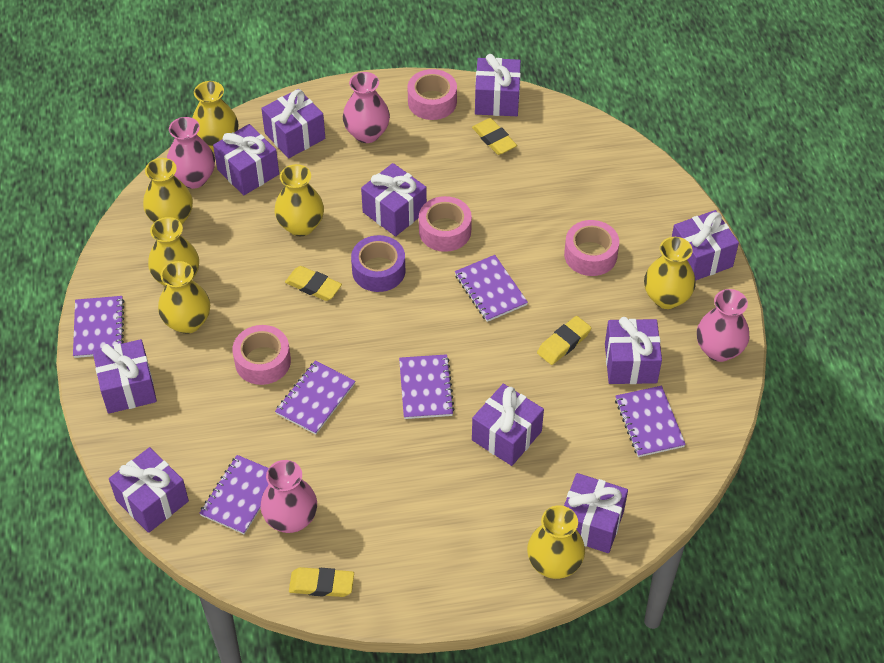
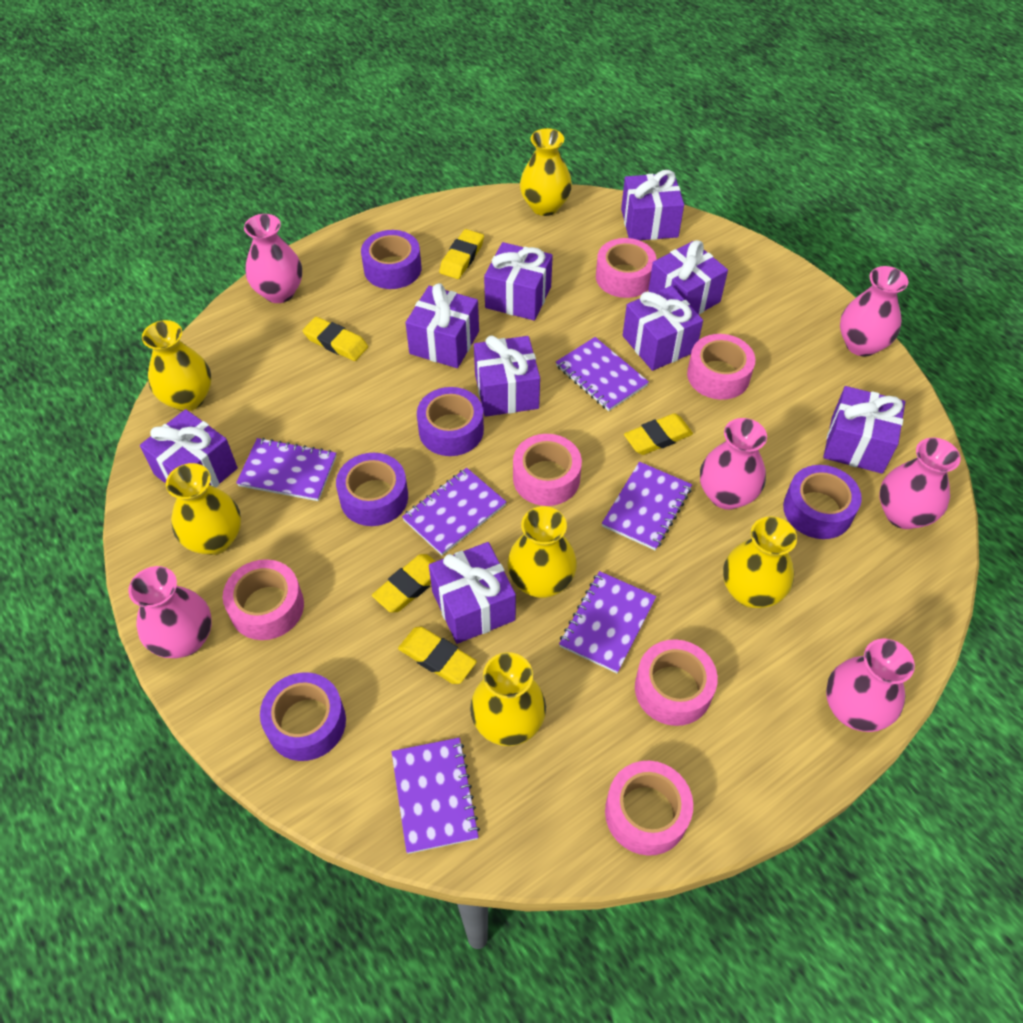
pink tape: [233,325,291,385] [407,69,457,120] [419,196,472,252] [564,220,619,276] = 4 -> [223,559,304,640] [513,434,582,506] [596,238,656,298] [605,761,693,856] [635,639,718,726] [687,334,755,400] = 6
pink vase: [167,117,215,189] [261,460,317,533] [343,72,390,143] [697,289,749,362] = 4 -> [128,566,212,658] [244,214,302,303] [700,418,767,510] [826,638,915,732] [840,266,908,357] [880,438,961,529] = 6
purple gift: [93,339,157,414] [109,447,189,533] [213,124,279,196] [261,89,325,158] [361,163,427,236] [472,384,544,466] [475,54,521,116] [564,473,628,553] [605,317,662,384] [672,210,739,281] = 10 -> [140,409,238,487] [405,283,479,368] [429,542,516,644] [474,335,540,417] [484,242,553,321] [621,170,684,240] [623,286,703,371] [648,240,728,314] [823,386,905,474] = 9
purple tape: [351,235,406,292] = 1 -> [260,672,346,761] [336,453,408,526] [361,230,421,289] [417,387,484,456] [783,465,862,539] = 5
yellow eraser: [285,266,342,301] [289,567,354,597] [472,118,517,155] [537,316,591,365] = 4 -> [302,317,368,361] [372,554,436,613] [398,627,477,684] [439,229,484,279] [624,413,693,455] = 5
yellow vase: [143,158,193,225] [148,217,199,286] [158,261,210,334] [192,81,239,152] [275,164,324,236] [527,505,585,579] [644,237,696,309] = 7 -> [142,320,211,411] [166,463,241,555] [470,652,546,746] [508,506,577,598] [520,128,572,216] [723,516,797,608] = 6

